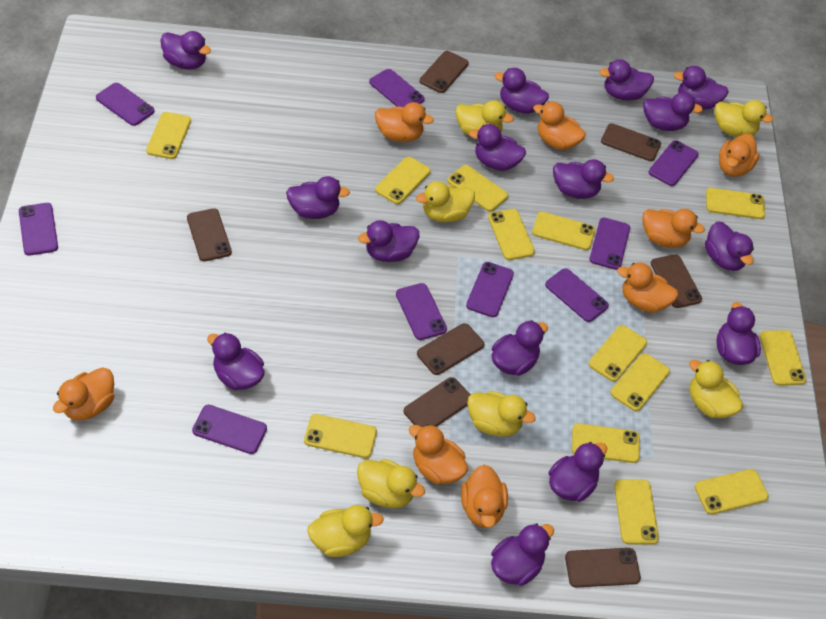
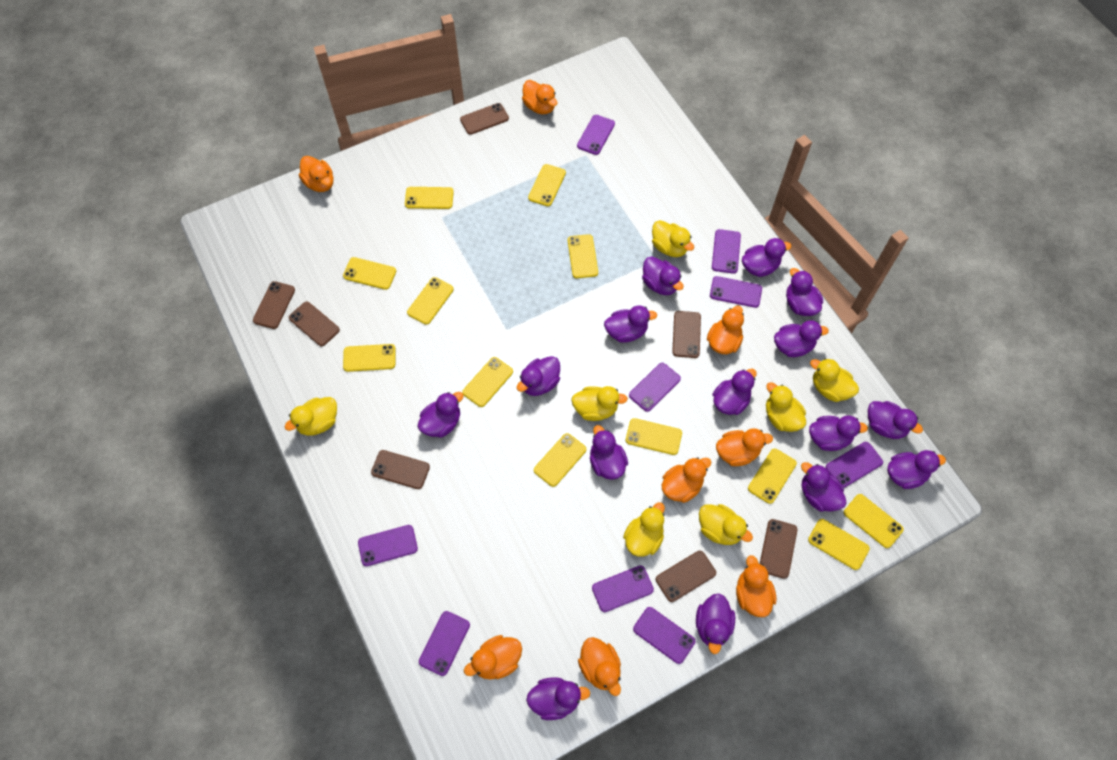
yellow phone: [146,112,191,159] [304,414,377,458] [375,157,431,204] [448,165,508,212] [488,209,535,260] [532,212,595,250] [572,423,640,463] [589,325,647,382] [610,353,670,411] [614,479,659,544] [695,469,769,515] [706,188,765,219] [759,330,806,386] = 13 -> [343,257,396,290] [343,344,395,372] [405,187,454,209] [407,277,454,325] [462,357,513,407] [528,164,566,206] [534,433,586,487] [568,234,598,278] [626,418,682,455] [748,449,797,504] [808,519,870,570] [844,494,904,548] = 12

